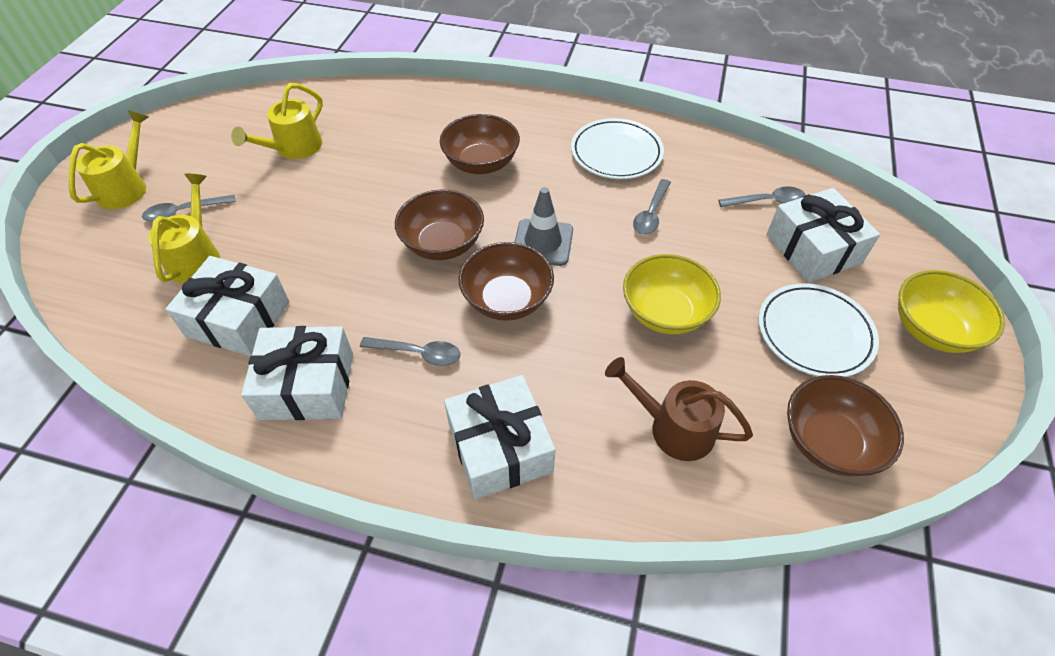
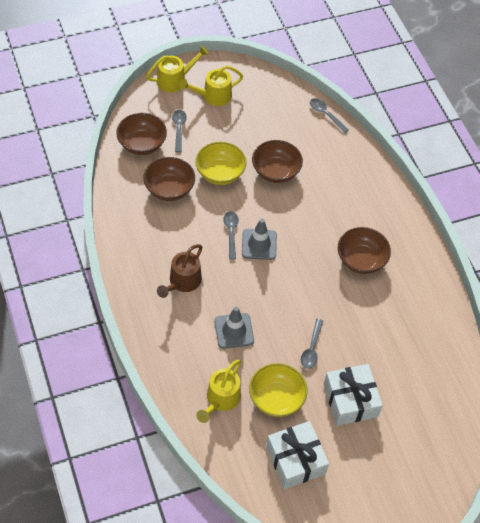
grey traffic cone: [515,187,573,266] = 1 -> [214,307,254,349] [242,219,277,260] = 2
white gift: [165,256,290,356] [241,326,353,420] [444,375,555,500] [766,188,880,283] = 4 -> [266,421,329,489] [324,364,383,426] = 2
white plate: [571,118,664,179] [758,283,879,377] = 2 -> none = 0

